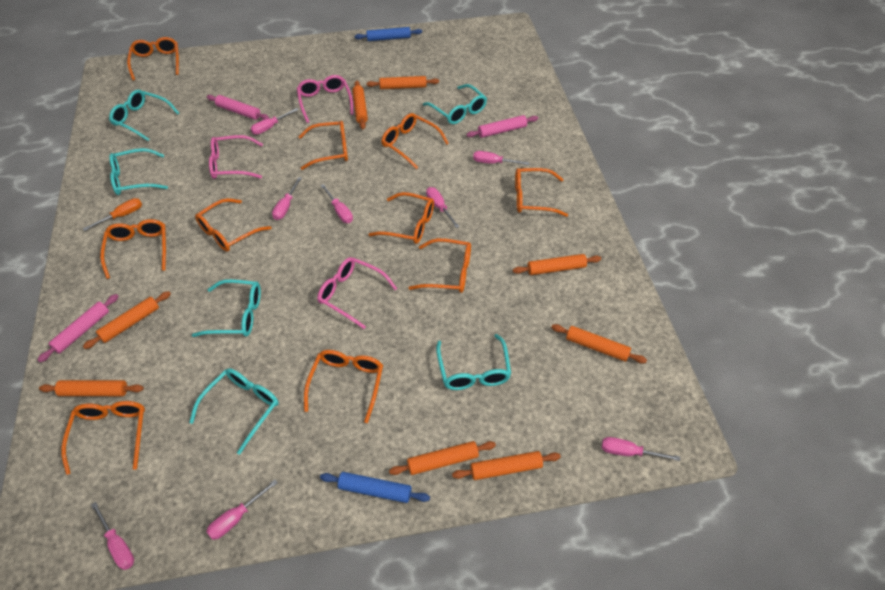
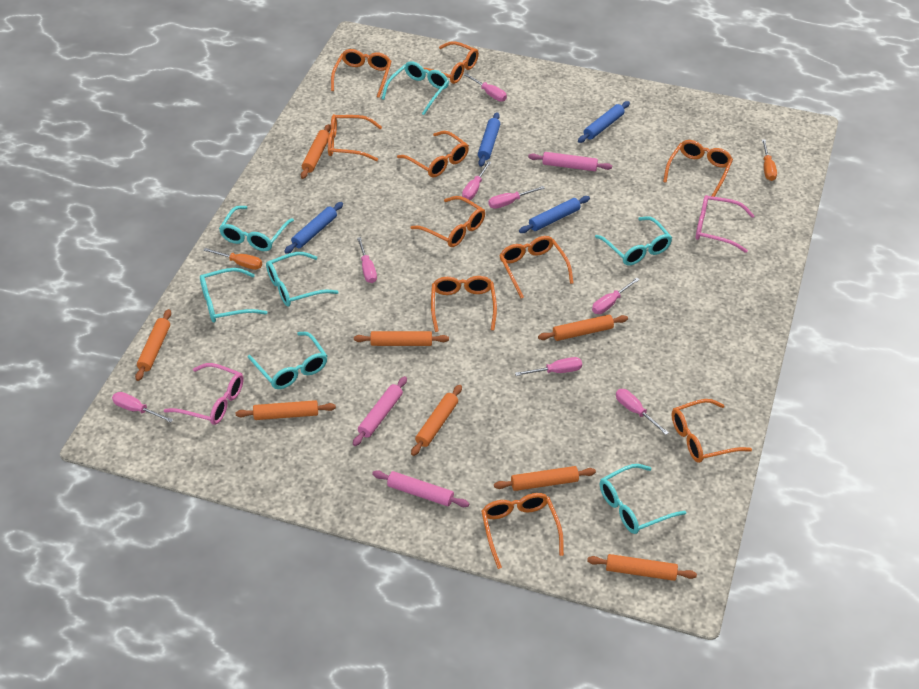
blue rolling pin: [320,472,430,503] [355,27,422,41] = 2 -> [284,202,343,254] [478,112,500,167] [519,196,590,233] [578,101,630,143] = 4
orange screwdriver: [83,198,142,231] = 1 -> [203,248,262,270] [762,139,777,181] = 2
pink glasses: [209,135,263,179] [297,75,354,123] [317,257,397,329] = 3 -> [164,363,244,425] [696,195,755,253] = 2
turquoise glasses: [109,90,179,141] [109,148,168,195] [189,368,279,455] [192,279,261,337] [423,84,487,124] [436,334,511,390] = 6 -> [200,268,267,323] [219,206,294,251] [248,332,327,389] [266,252,339,307] [382,61,449,115] [595,216,672,266] [600,464,686,534] = 7

